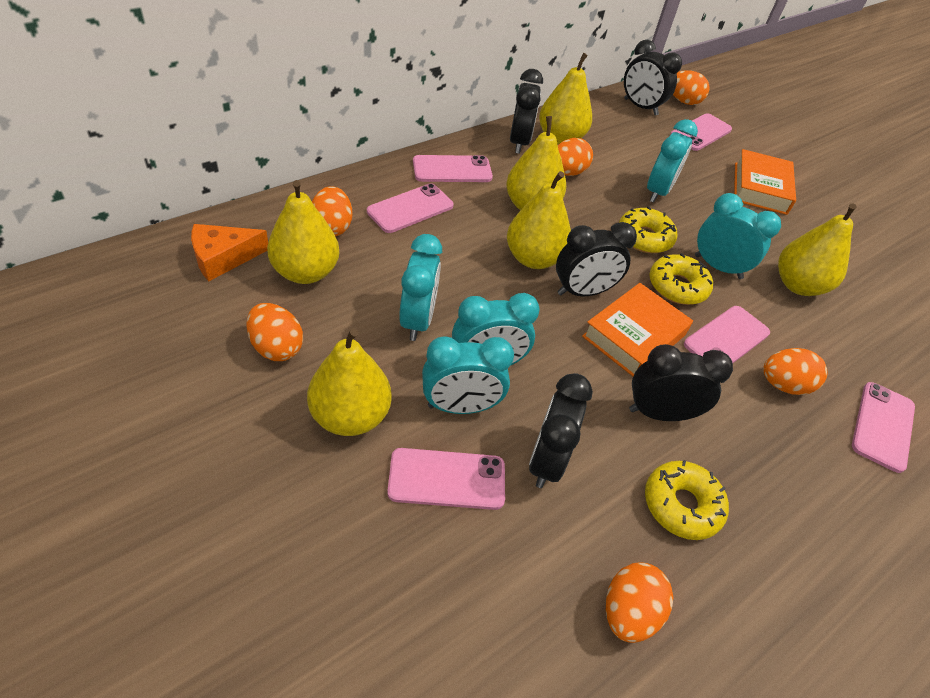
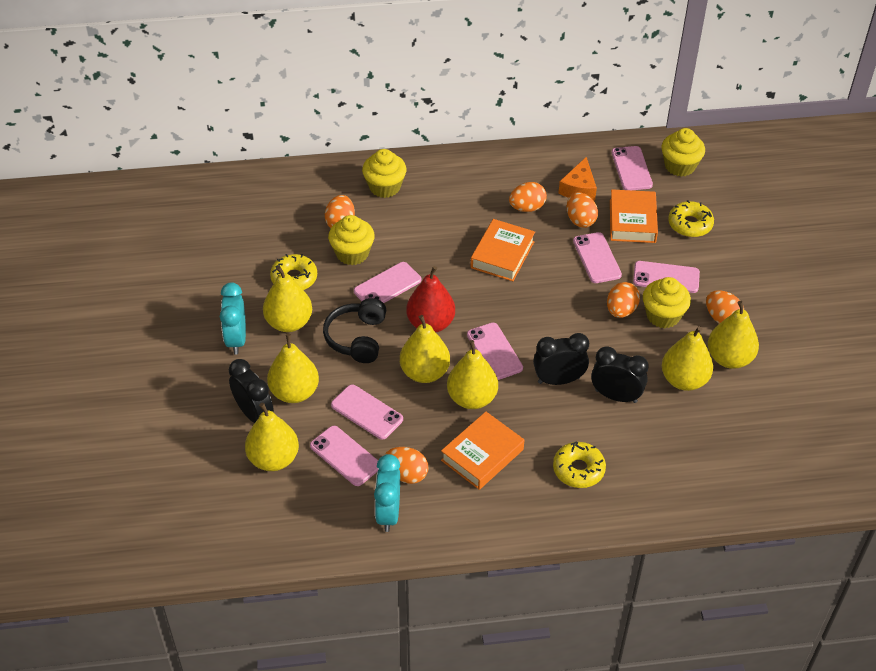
black clock: [510,69,543,154] [529,373,593,488] [556,222,637,296] [624,40,682,116] [629,344,733,421] = 5 -> [229,359,274,423] [533,333,589,385] [591,346,649,403] = 3
black headphones: none = 0 -> [323,298,386,363] = 1
orange book: [582,283,693,376] [734,149,796,215] = 2 -> [441,412,524,490] [470,219,535,281] [610,189,658,243] = 3
pink phone: [367,183,454,233] [387,448,505,510] [413,155,493,182] [670,113,732,151] [684,306,770,363] [852,382,915,473] = 6 -> [310,426,378,486] [331,384,403,440] [354,262,421,303] [467,323,523,380] [573,232,622,283] [612,146,653,190] [633,261,700,293] = 7
red pear: none = 0 -> [406,266,455,332] = 1
turquoise clock: [399,234,442,341] [422,337,514,414] [452,293,540,365] [647,119,698,203] [695,193,781,279] = 5 -> [220,282,246,355] [374,454,400,532] = 2
yellow cupcake: none = 0 -> [328,215,375,265] [362,149,406,198] [643,277,691,328] [662,128,705,177] = 4
yellow pear: [267,180,339,284] [307,328,392,436] [506,116,566,210] [507,171,571,269] [539,53,592,144] [778,203,856,296] = 6 -> [245,403,299,471] [263,266,312,332] [267,334,319,403] [400,315,450,383] [447,340,498,409] [662,326,713,391] [708,301,759,369] = 7

